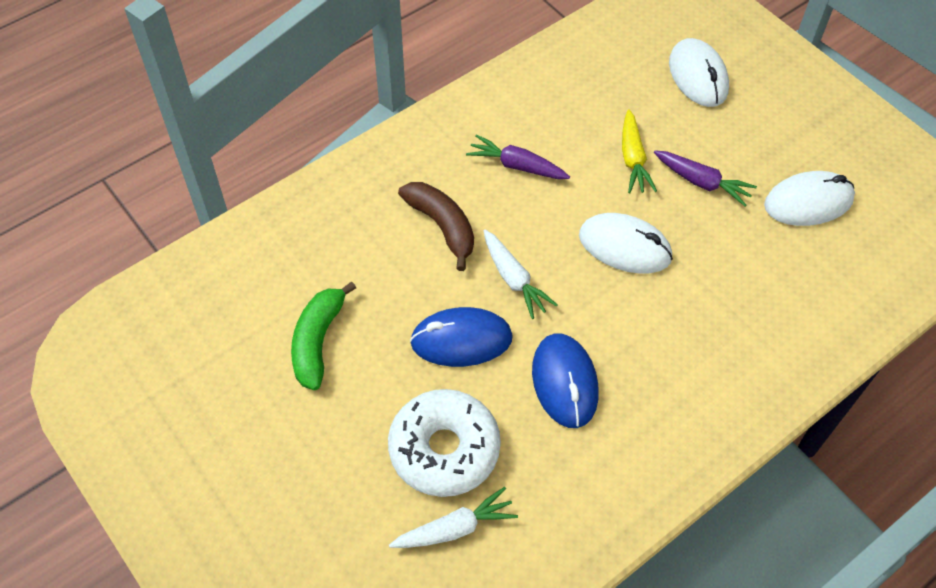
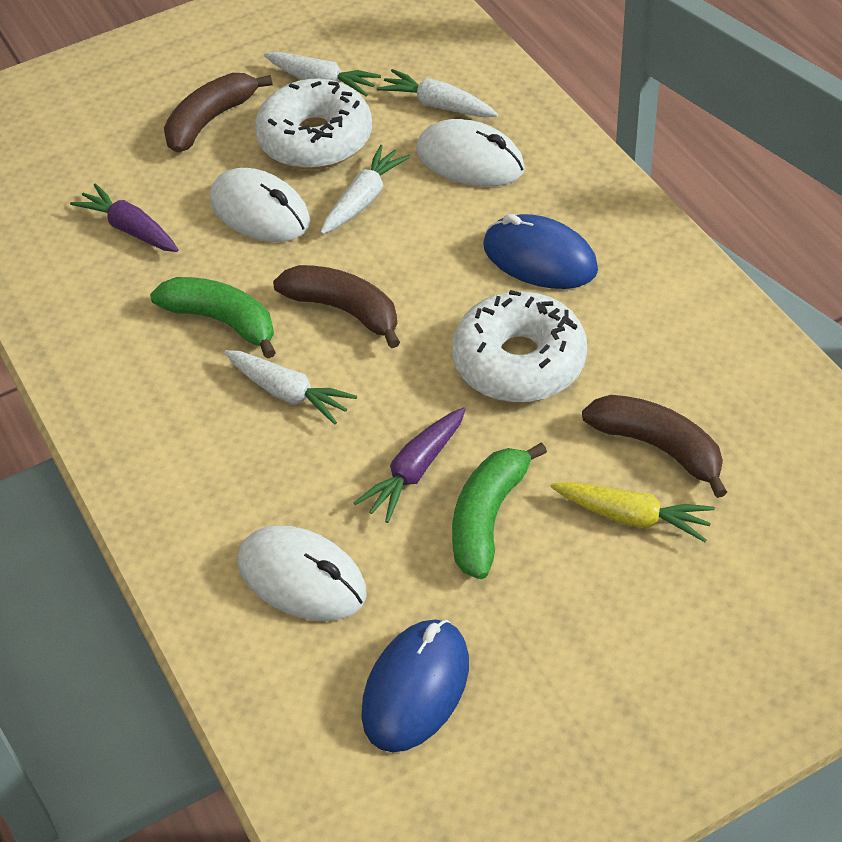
brown banana: [398,182,474,271] = 1 -> [164,73,273,153] [273,265,400,348] [582,395,727,498] = 3
green banana: [291,282,356,390] = 1 -> [150,277,276,359] [452,442,547,579] = 2
white carrot: [389,487,518,548] [484,230,558,319] = 2 -> [224,350,357,425] [264,52,381,96] [321,145,411,234] [377,69,498,117] = 4
white donut: [388,389,501,497] = 1 -> [255,79,372,169] [452,290,587,403] = 2

